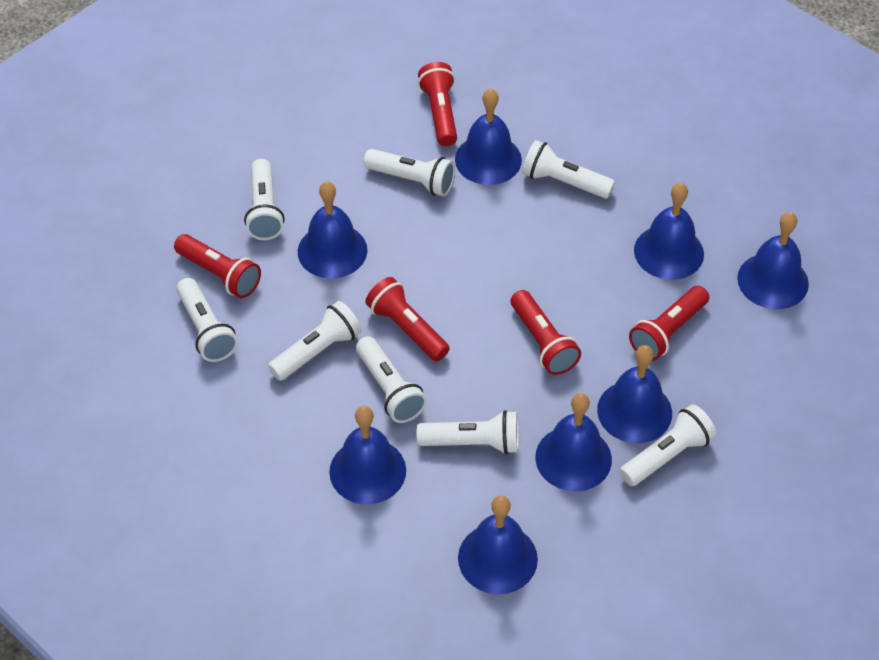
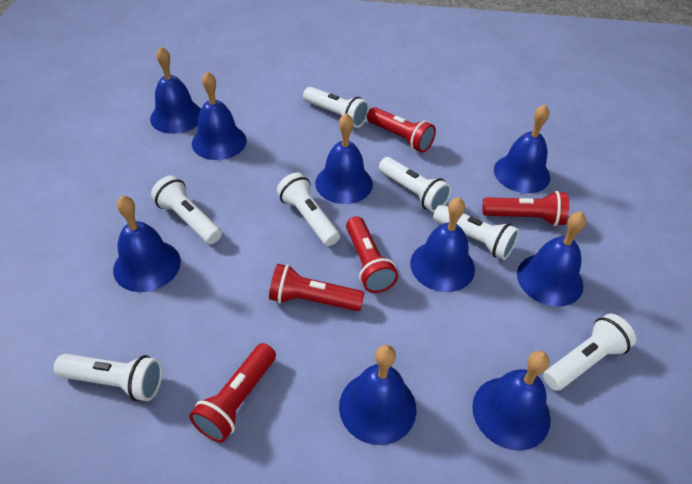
blue bell: [298,181,368,279] [329,406,406,504] [455,89,522,185] [458,496,538,594] [535,393,612,492] [597,345,672,443] [634,183,704,280] [737,212,809,309] = 8 -> [113,195,181,292] [150,47,201,134] [192,71,247,160] [315,113,373,204] [339,345,416,445] [410,197,475,292] [472,351,551,451] [494,104,550,193] [517,212,586,307] = 9
white flashlight: [176,278,238,362] [244,159,285,240] [268,301,362,381] [356,336,427,423] [364,149,455,196] [416,410,519,454] [522,140,615,199] [620,404,716,486] = 8 -> [54,354,163,401] [151,176,222,244] [277,172,340,246] [303,87,369,128] [379,157,451,213] [433,205,519,260] [543,314,636,391] = 7

